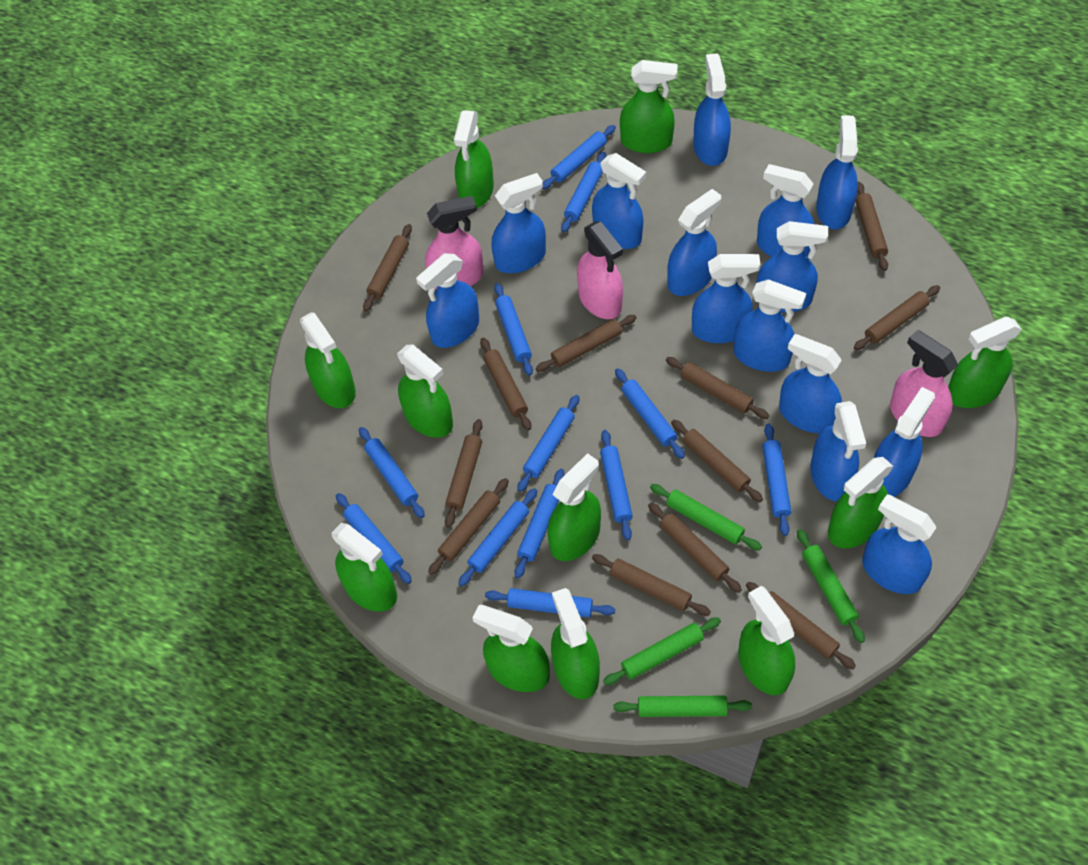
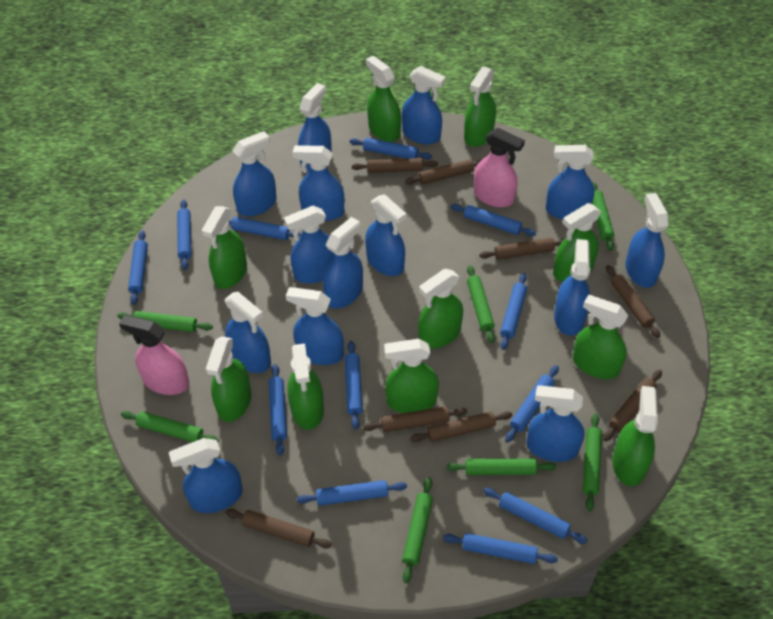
brown rolling pin: [363,224,412,311] [428,478,509,575] [445,419,483,528] [480,338,531,431] [536,315,637,372] [592,554,711,616] [648,503,742,593] [666,357,769,419] [671,420,763,502] [746,582,856,669] [854,285,940,350] [855,182,888,271] = 12 -> [226,509,332,548] [352,158,438,173] [363,406,467,432] [405,159,483,185] [410,411,512,442] [479,238,564,260] [603,370,662,441] [606,265,661,338] = 8
green rolling pin: [603,617,721,685] [614,696,752,717] [650,484,762,551] [797,529,865,643] = 4 -> [117,311,213,332] [121,411,219,442] [402,478,433,583] [446,459,556,475] [467,265,495,343] [582,413,602,511] [592,182,614,251] = 7
green spray bottle: [300,312,356,408] [332,523,397,612] [397,344,453,438] [454,110,494,208] [473,605,550,692] [547,453,601,561] [551,588,600,699] [620,60,678,153] [738,586,795,695] [828,457,893,549] [948,317,1022,408] = 11 -> [202,206,247,289] [206,336,251,422] [288,343,324,430] [366,56,401,142] [384,339,439,413] [418,269,463,349] [464,66,496,147] [553,203,601,282] [573,295,629,379] [612,386,658,486] = 10
pink spray bottle: [425,196,484,289] [577,221,623,319] [890,330,958,437] = 3 -> [119,315,189,395] [474,128,525,207] = 2

